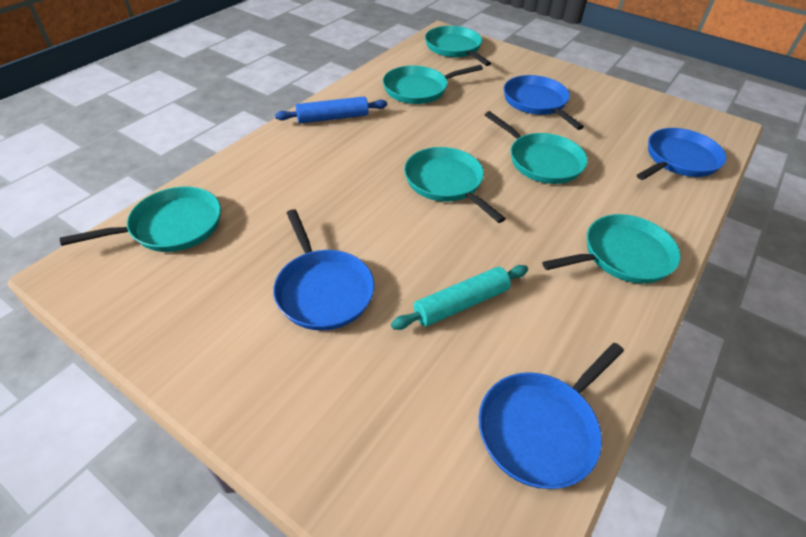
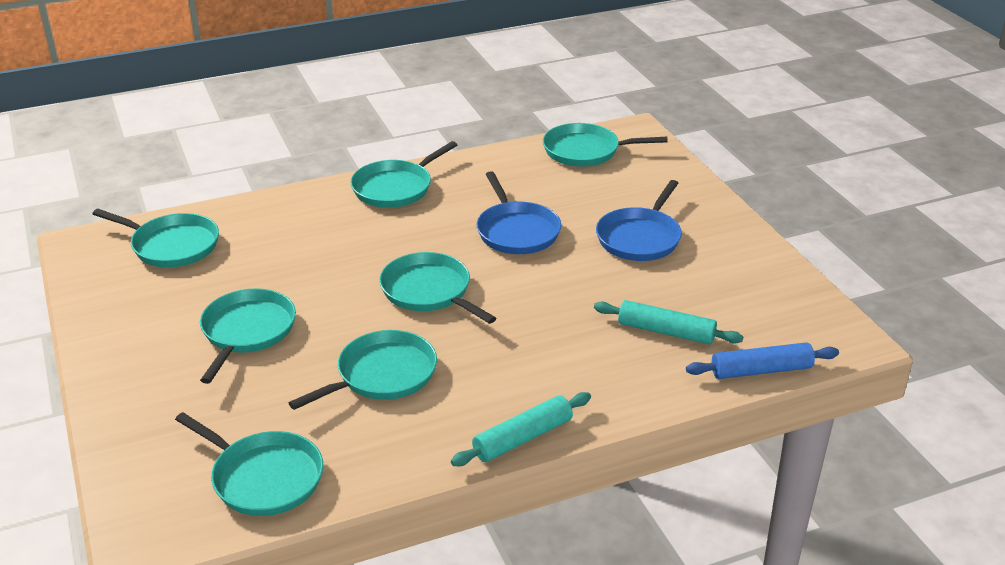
blue pan: [273,209,374,331] [479,343,624,489] [504,75,584,130] [637,128,727,180] = 4 -> [477,171,561,254] [596,180,682,261] = 2
turquoise pan: [60,187,221,252] [383,65,483,104] [404,147,506,223] [425,26,491,66] [485,111,588,184] [542,214,681,284] = 6 -> [93,209,219,268] [175,412,323,516] [200,288,296,384] [289,330,437,410] [350,141,457,208] [379,252,496,324] [543,123,668,167] = 7
turquoise rolling pin: [391,265,528,330] = 1 -> [451,392,591,466] [594,300,743,345] = 2

